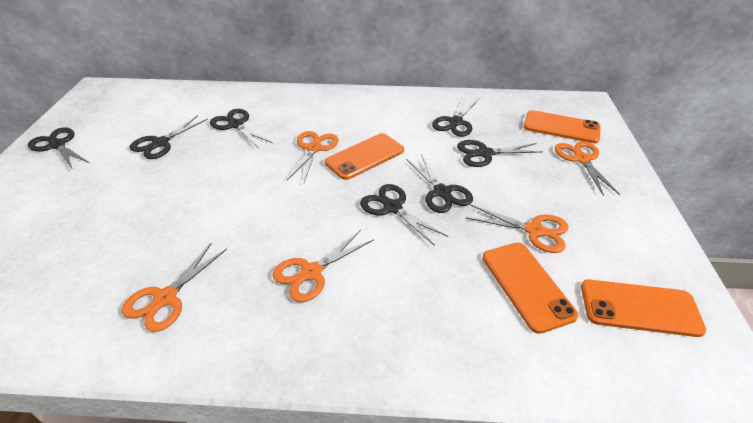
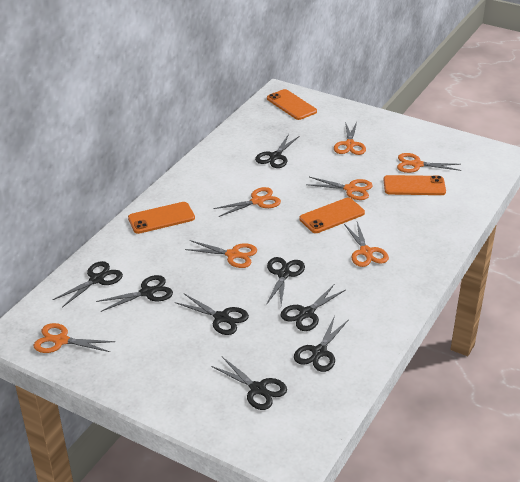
black scissors: [28,127,90,169] [130,115,208,159] [210,109,272,149] [360,184,448,246] [406,154,473,213] [432,96,479,136] [457,140,542,167] = 7 -> [53,261,123,307] [96,275,173,312] [175,294,249,335] [211,357,287,410] [255,134,299,168] [266,257,305,305] [281,285,345,331] [294,316,348,372] = 8
orange scissors: [122,242,227,332] [272,230,374,302] [287,131,339,182] [466,205,568,253] [555,141,621,196] = 5 -> [34,323,115,353] [185,240,257,268] [213,187,281,217] [306,177,373,200] [334,122,366,155] [344,222,389,267] [397,153,461,173] = 7

